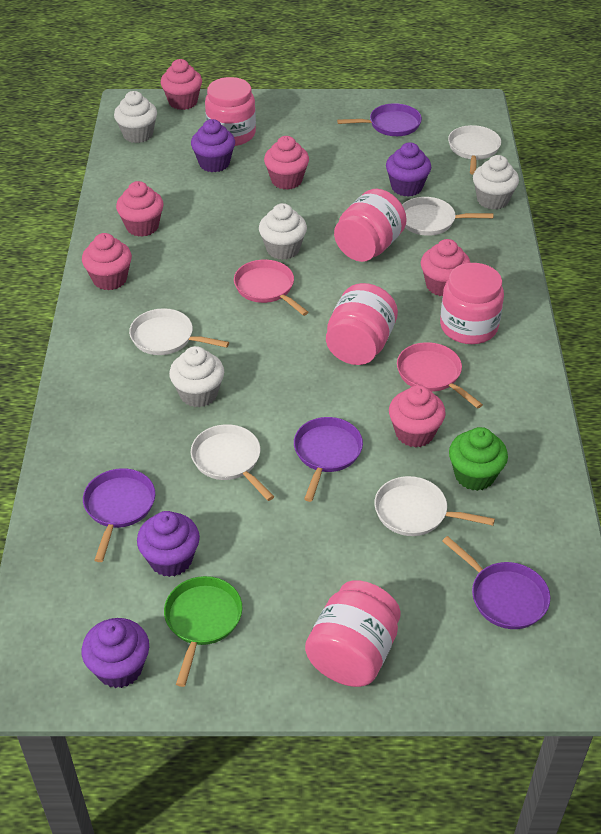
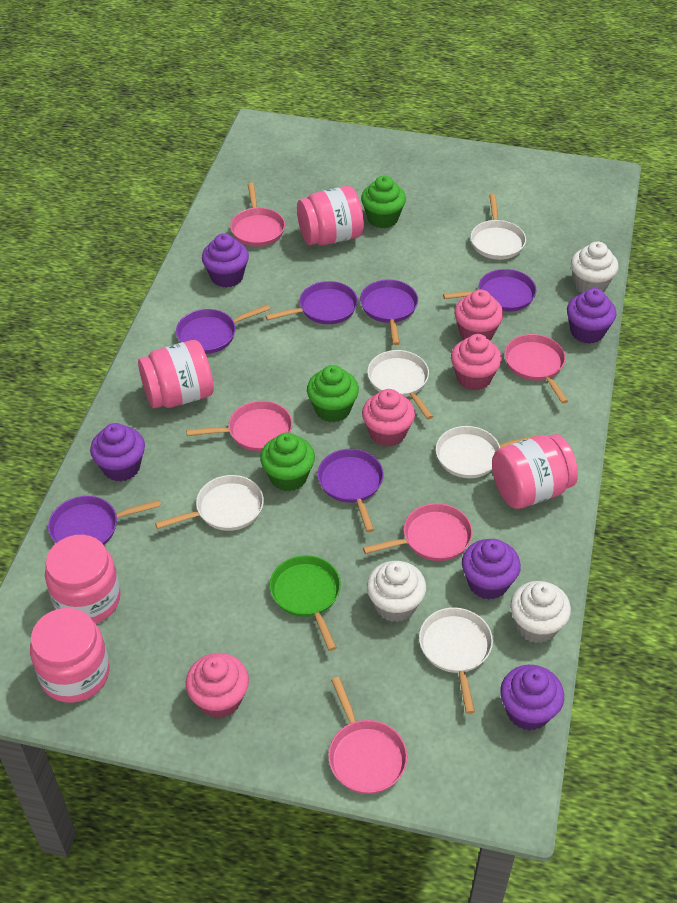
green cupcake: [449,427,508,491] = 1 -> [260,433,315,491] [307,365,359,422] [361,176,406,228] = 3
pink cupcake: [82,233,132,290] [116,181,164,237] [161,59,202,110] [264,136,309,190] [389,385,446,448] [421,239,470,296] = 6 -> [186,653,249,718] [362,389,415,447] [451,334,502,391] [454,289,504,340] = 4
pink pan: [234,260,309,316] [397,342,483,409] = 2 -> [186,401,293,452] [230,183,285,247] [328,677,407,794] [363,503,473,561] [504,334,568,404] = 5
purple cupcake: [82,618,149,688] [137,511,200,577] [191,119,235,172] [386,142,431,197] = 4 -> [90,423,145,482] [202,233,249,288] [462,539,521,600] [500,665,564,731] [567,288,616,344] = 5
purple pan: [83,468,155,562] [294,417,363,502] [337,103,422,136] [442,536,550,629] = 4 -> [48,496,161,545] [176,304,270,354] [265,281,358,324] [317,449,384,532] [360,280,418,345] [443,269,537,311] = 6
white cupcake: [114,91,157,143] [169,346,224,407] [259,203,307,260] [473,155,519,210] = 4 -> [367,561,426,622] [510,581,571,643] [571,241,619,293] = 3

